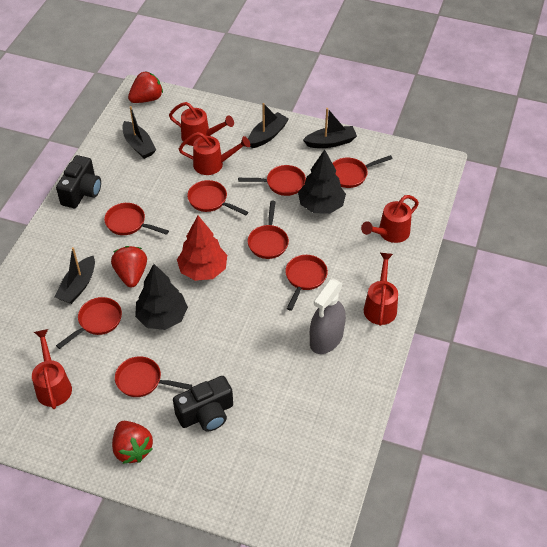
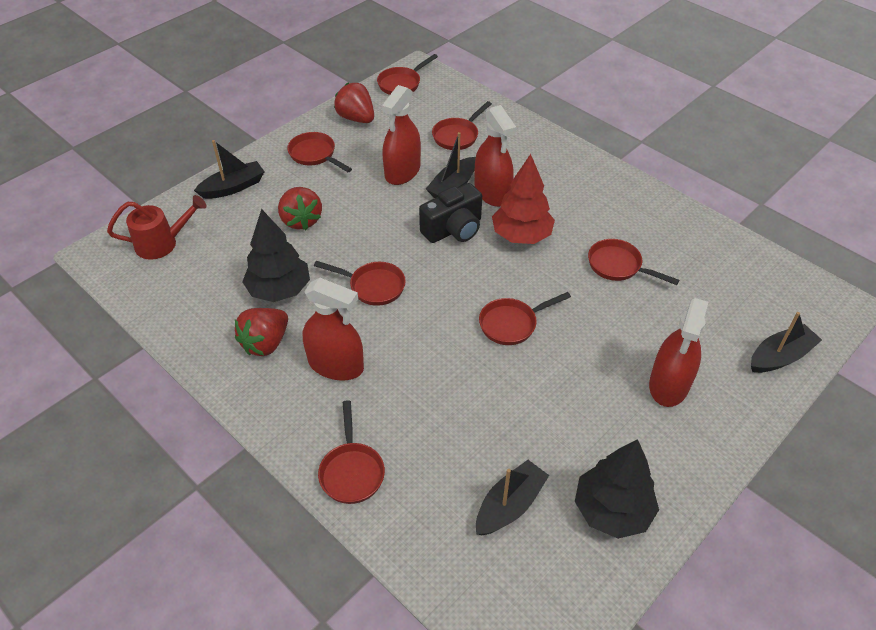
black camera: [56,155,101,208] [173,376,233,432] = 2 -> [419,183,482,243] = 1
grey spray bottle: [310,279,346,354] = 1 -> none = 0
red pan: [56,297,122,349] [104,203,169,235] [115,356,192,397] [187,180,248,215] [238,165,306,196] [248,201,289,259] [285,255,328,311] [333,155,393,188] = 8 -> [287,132,352,172] [314,261,406,306] [318,400,385,504] [377,54,438,95] [432,101,492,150] [479,292,571,345] [588,239,680,285] = 7
red spray bottle: none = 0 -> [303,278,364,380] [382,85,421,185] [475,105,516,207] [649,298,709,407] = 4
red watering can: [32,329,72,409] [169,102,234,146] [179,132,250,175] [361,195,419,243] [364,253,398,326] = 5 -> [107,195,207,260] = 1

